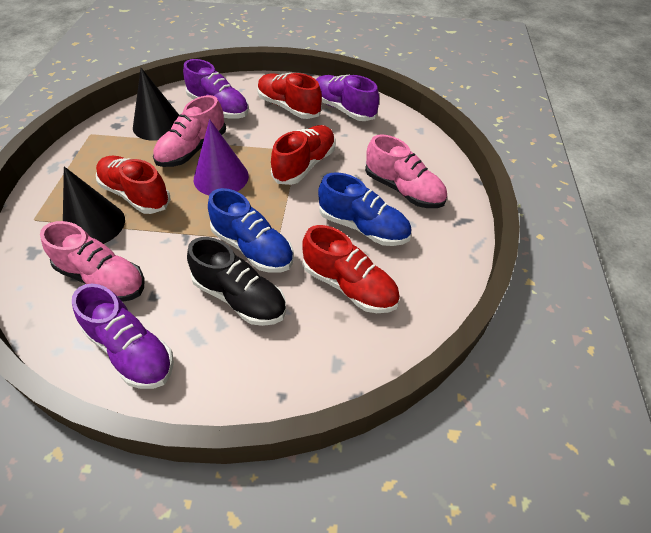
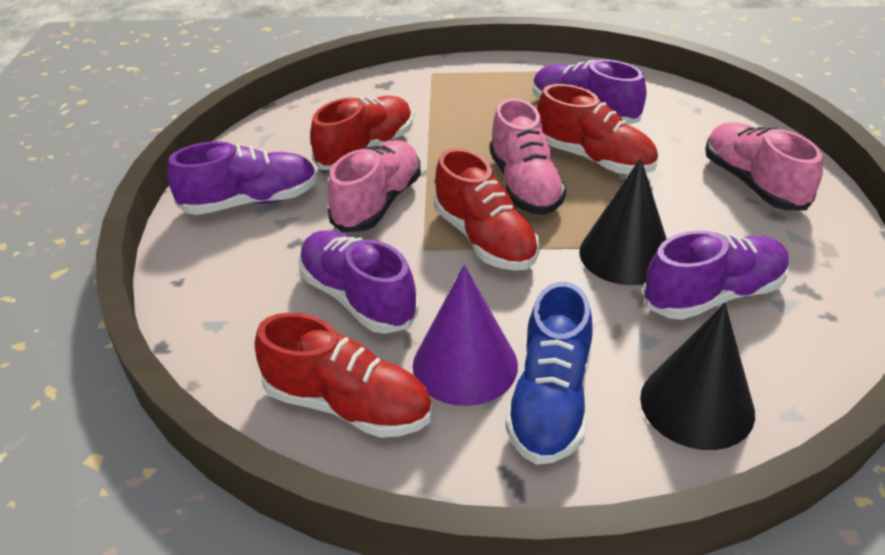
black shoe: [187,237,286,326] = 1 -> none = 0
blue shoe: [208,188,294,273] [318,173,412,246] = 2 -> [505,282,593,465] = 1
purple shoe: [72,284,174,389] [183,59,249,119] [316,75,379,121] = 3 -> [167,141,317,215] [299,230,419,334] [533,59,646,125] [643,230,790,320] = 4

